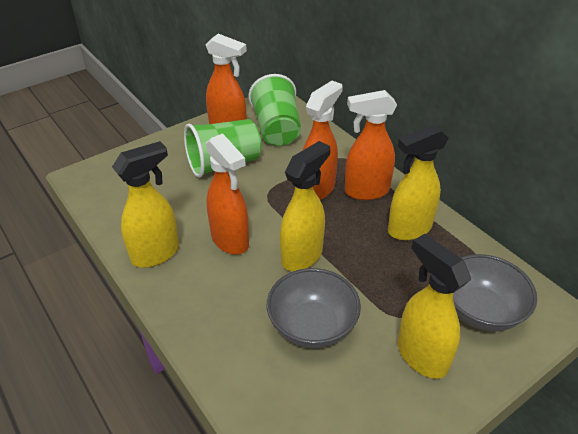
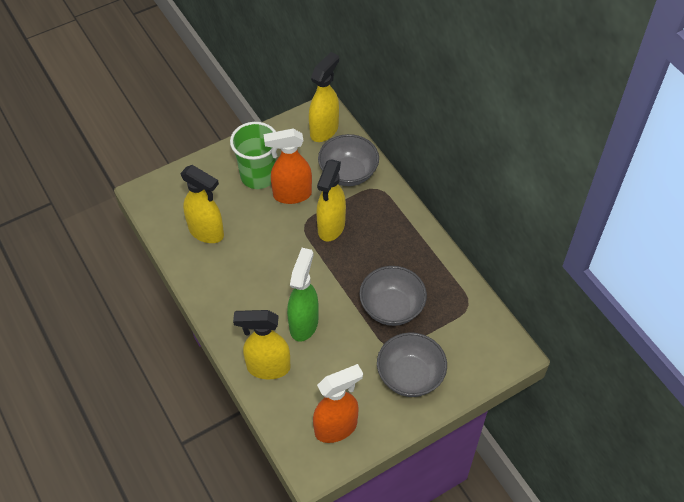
green cup: [184,119,261,178] [249,74,301,146] = 2 -> [230,122,276,189] = 1
green spray bottle: none = 0 -> [287,248,319,342] = 1
grey bowl: [267,268,361,348] [453,254,537,332] = 2 -> [318,134,379,186] [359,266,427,326] [377,332,447,397] = 3
orange spray bottle: [205,34,247,124] [206,133,249,255] [303,81,343,200] [345,90,397,200] = 4 -> [264,129,312,204] [313,364,363,443] = 2

